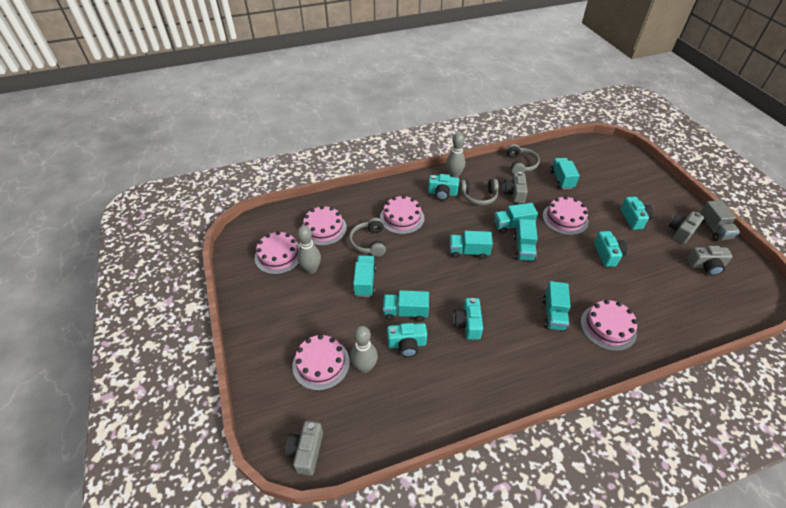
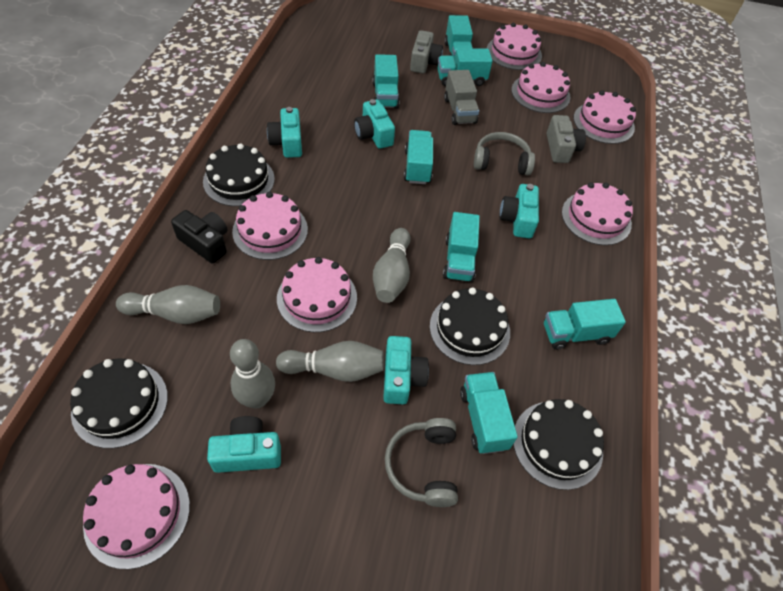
black cake: none = 0 -> [70,359,168,448] [203,143,275,206] [430,287,510,365] [513,399,604,490] = 4
black camera: none = 0 -> [171,210,228,264] = 1
grey bowling pin: [297,226,321,274] [350,326,378,373] [446,133,465,178] = 3 -> [116,285,220,324] [230,339,275,409] [276,341,384,382] [373,228,411,303] = 4
grey camera: [284,421,323,476] [503,172,528,203] [669,211,704,244] [687,246,733,276] = 4 -> [410,30,443,73] [547,115,586,163] = 2
grey headphones: [349,218,386,257] [460,179,499,205] [506,144,540,173] = 3 -> [385,418,458,507] [474,132,535,175] = 2
pink cake: [255,231,300,274] [292,334,350,391] [302,206,347,246] [380,195,424,234] [543,196,589,235] [580,300,637,351] = 6 -> [83,464,190,569] [232,192,308,260] [277,257,357,332] [487,23,542,70] [512,62,570,113] [562,182,633,245] [574,90,636,144] = 7

